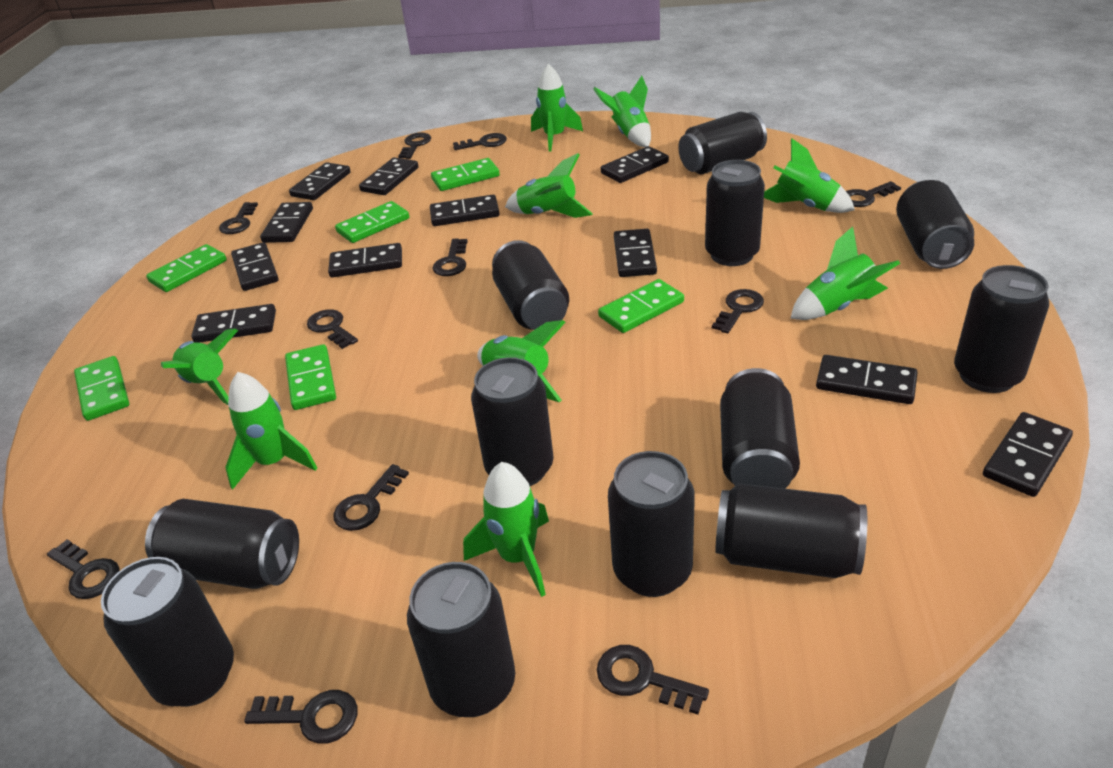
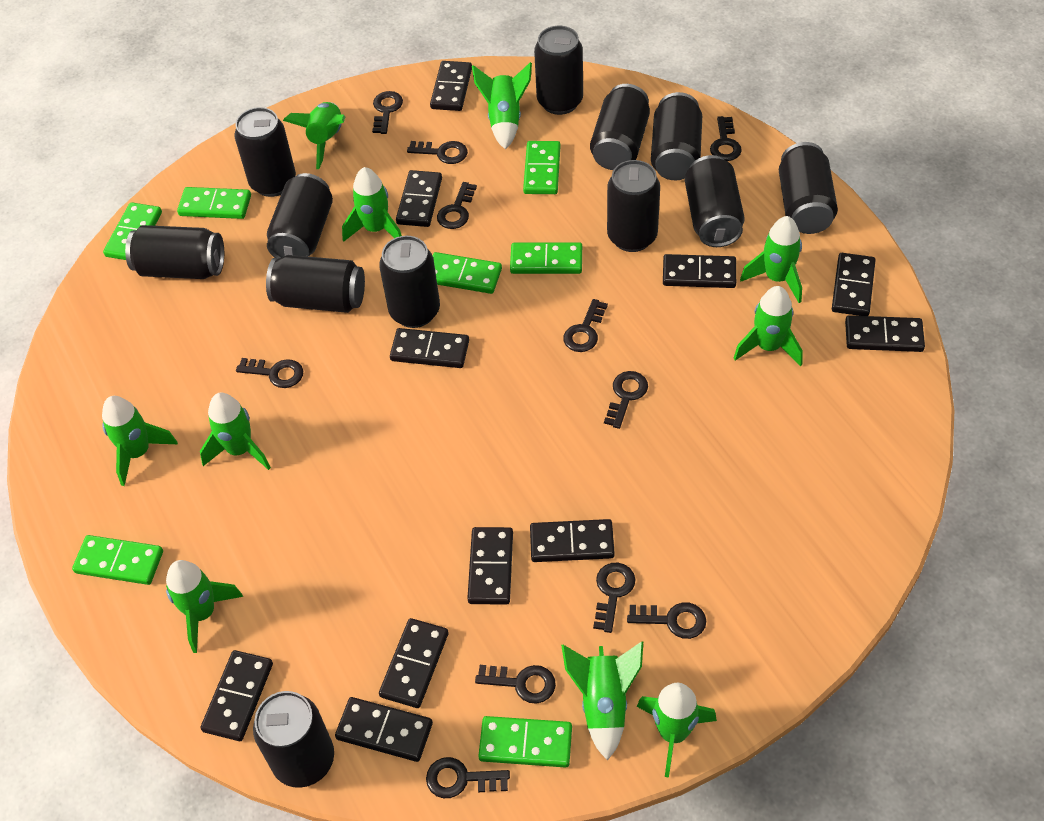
green domino: [74,356,129,421] [146,244,227,292] [285,344,336,410] [335,201,409,243] [431,158,500,191] [598,279,684,333] = 6 -> [72,535,163,585] [103,202,162,260] [177,187,251,219] [433,252,502,294] [478,716,572,768] [510,242,582,274] [523,141,560,194] = 7
green rocket: [161,328,238,405] [225,372,317,490] [463,462,549,597] [477,320,566,402] [505,153,593,218] [531,64,583,151] [593,76,651,147] [764,138,855,213] [790,226,900,320] = 9 -> [102,396,178,486] [166,560,243,653] [200,393,271,470] [283,102,345,169] [342,167,402,242] [472,62,532,150] [561,641,643,761] [637,683,717,778] [733,286,803,366] [740,216,802,303] = 10

